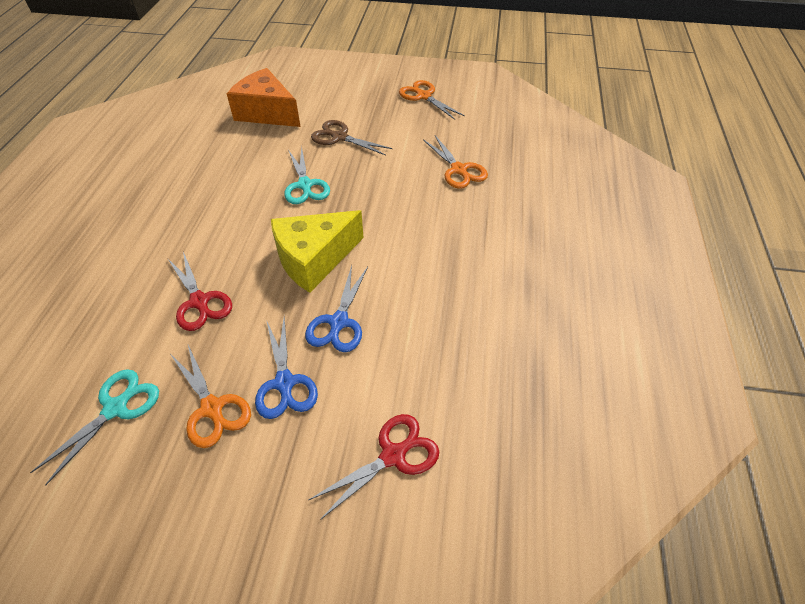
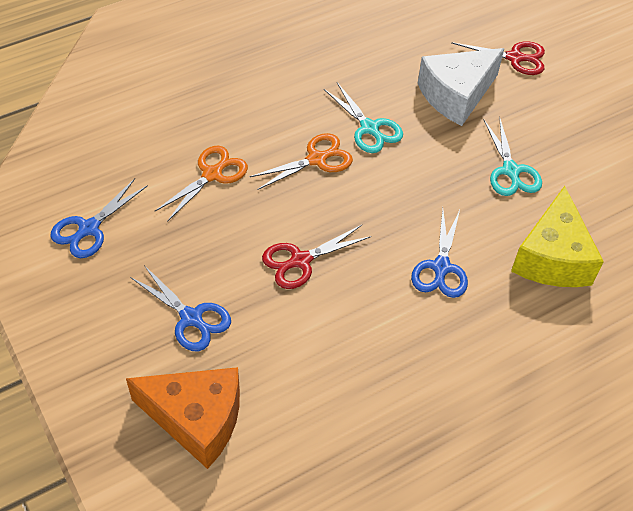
blue scissors: [255,317,318,419] [305,265,368,352] = 2 -> [50,178,148,258] [130,265,231,351] [411,209,468,298] = 3
brown scissors: [311,120,393,156] = 1 -> none = 0
orange scissors: [171,345,251,448] [399,80,465,120] [423,135,488,189] = 3 -> [155,146,248,222] [249,133,353,190] = 2
white cheese: none = 0 -> [418,48,504,126] = 1

